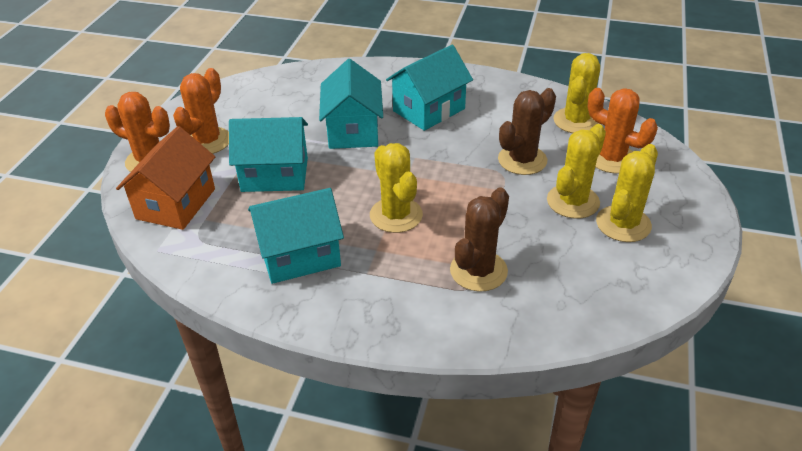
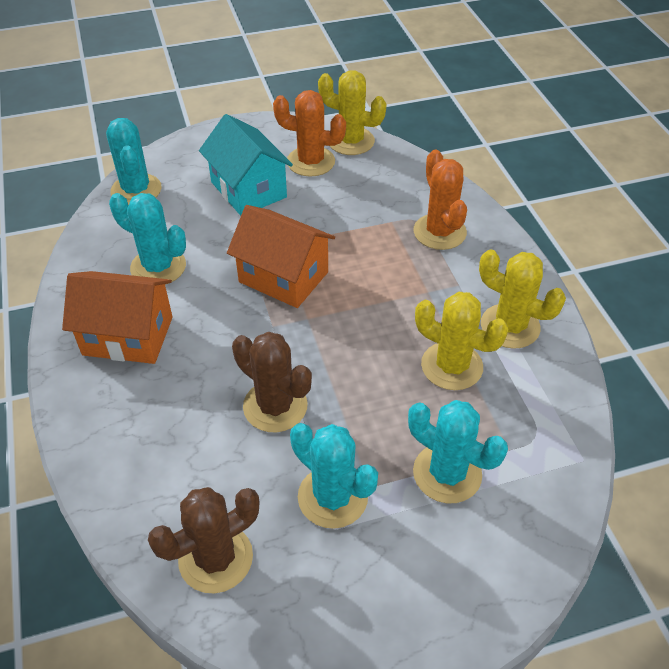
orange cactus: [105,92,170,172] [173,68,229,154] [588,88,658,173] = 3 -> [273,90,346,177] [414,150,467,250] = 2
orange house: [116,126,215,230] = 1 -> [62,271,173,364] [227,205,335,308] = 2
turquoise cactus: none = 0 -> [106,118,162,205] [109,193,186,285] [290,423,378,529] [408,400,508,503] = 4
turquoise house: [229,117,308,192] [248,188,344,284] [319,59,383,149] [386,45,473,131] = 4 -> [199,114,293,216] = 1
yellow cactus: [370,143,423,233] [547,124,606,219] [553,53,600,133] [596,144,658,242] = 4 -> [318,70,386,155] [415,292,509,390] [479,250,566,349] = 3

